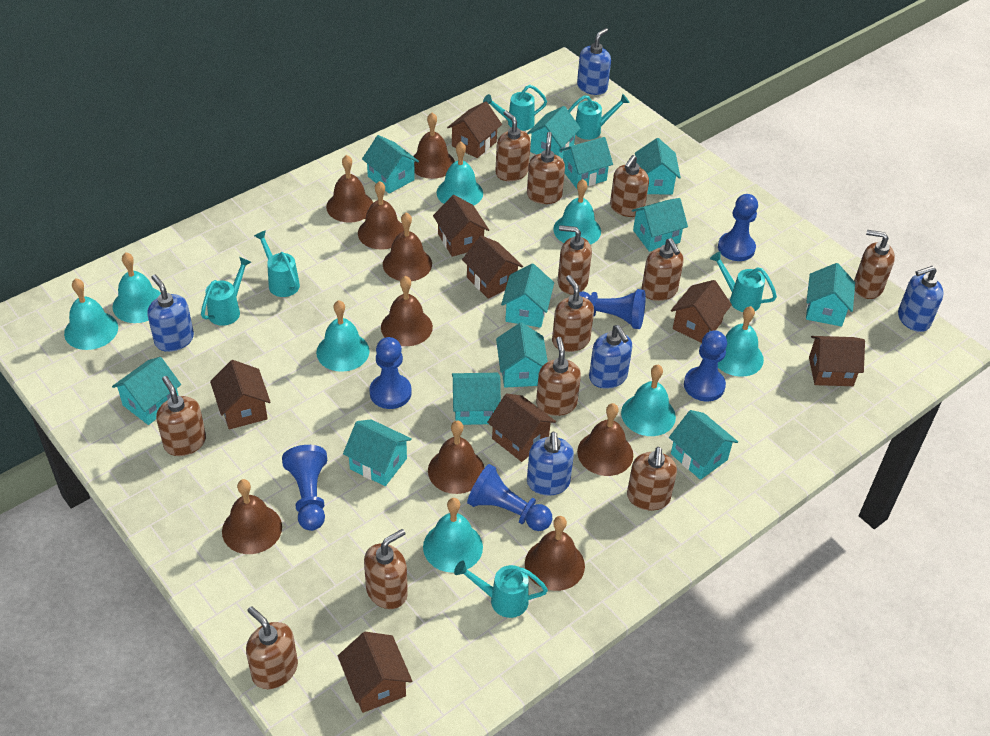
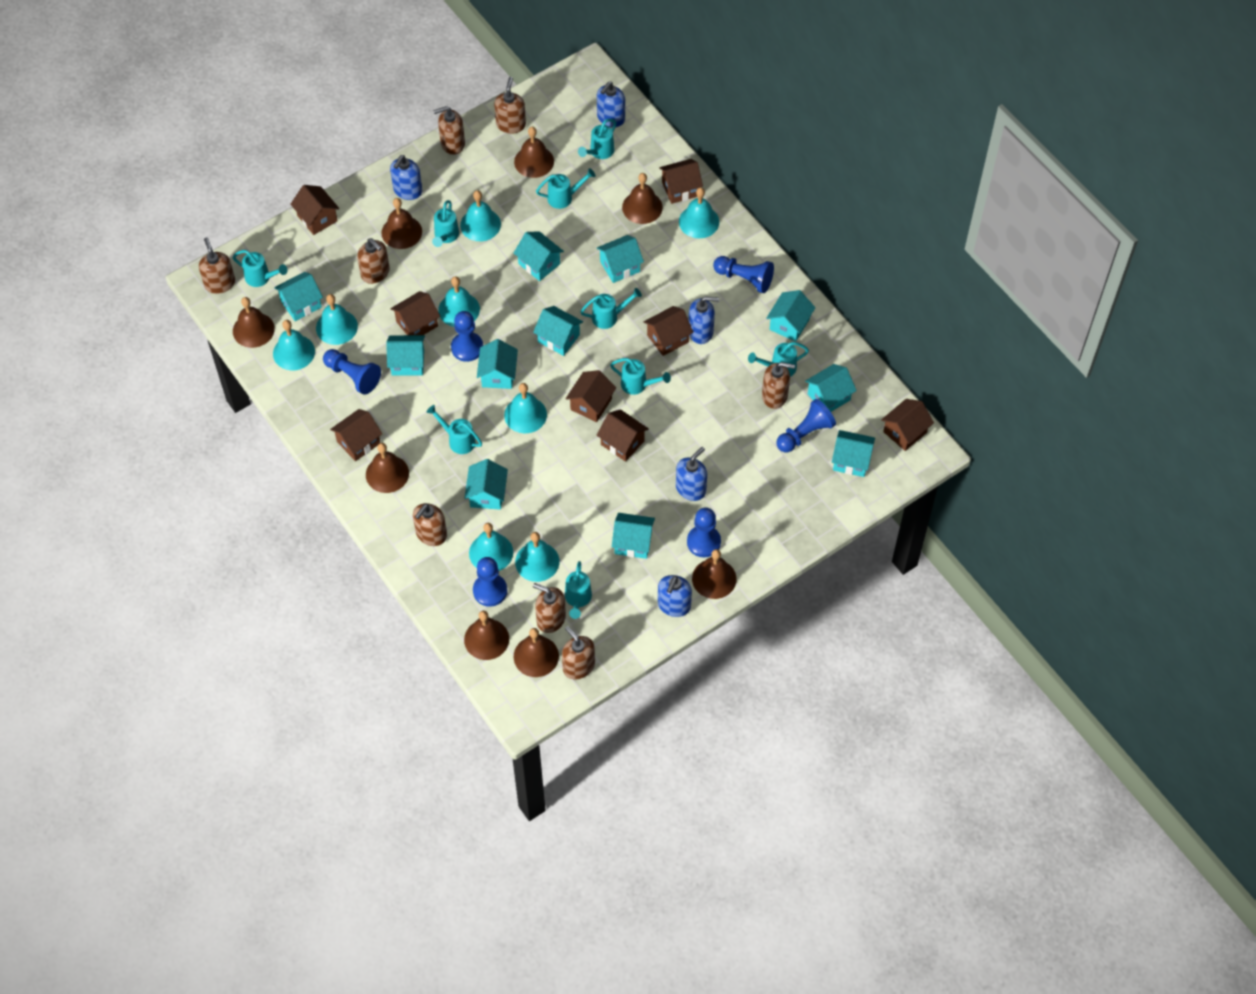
brown bell: [222,479,282,554] [326,155,373,223] [358,181,404,250] [381,276,433,346] [383,213,432,281] [413,112,455,179] [428,421,484,494] [525,516,585,591] [577,403,633,476] = 9 -> [233,297,275,348] [366,443,409,493] [381,198,422,249] [464,611,509,660] [514,127,554,178] [514,628,559,677] [622,173,663,224] [692,549,737,599] = 8
brown soap dispenser: [156,376,206,456] [246,606,298,689] [364,529,408,609] [495,111,531,181] [527,132,565,204] [536,337,581,416] [552,275,594,352] [558,225,592,295] [610,155,649,217] [627,447,677,511] [641,238,684,301] [854,230,895,299] = 12 -> [199,238,235,294] [357,238,390,284] [413,503,447,546] [434,106,465,155] [494,77,526,134] [533,583,566,633] [562,626,595,679] [762,362,795,409] = 8
turquoise house: [112,357,181,425] [343,420,412,486] [362,135,419,194] [452,373,501,425] [496,322,548,388] [501,263,554,328] [527,106,581,158] [560,137,613,189] [632,198,688,252] [635,138,681,194] [669,410,738,480] [806,263,855,327] = 12 -> [274,272,323,321] [386,335,425,376] [465,459,508,510] [477,339,518,389] [514,231,564,281] [533,306,583,356] [597,235,644,283] [612,513,655,559] [766,290,816,342] [805,364,857,412] [832,430,875,477] = 11
turquoise watering can: [201,257,251,326] [254,230,300,297] [454,561,548,618] [483,85,547,131] [568,94,630,140] [710,252,777,312] = 6 -> [233,250,288,287] [426,405,482,454] [432,200,459,247] [536,168,596,209] [565,561,592,619] [578,119,616,159] [580,288,642,329] [610,358,671,395] [748,342,809,377] = 9

